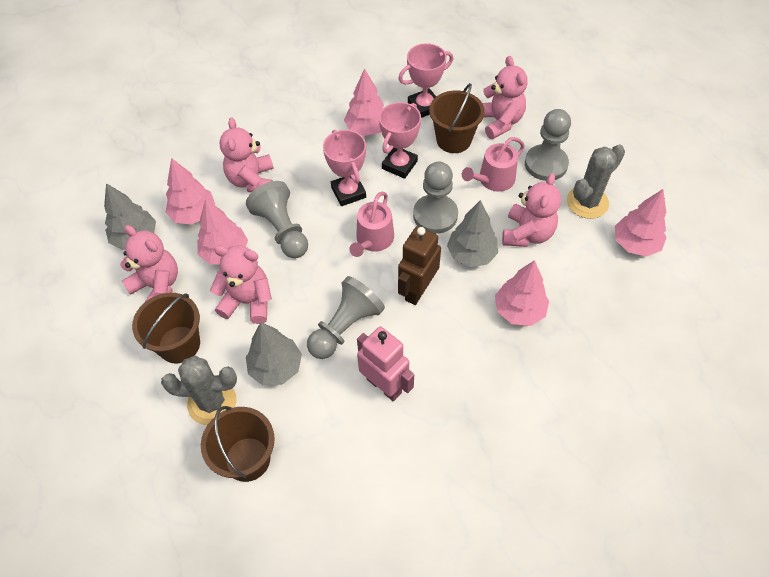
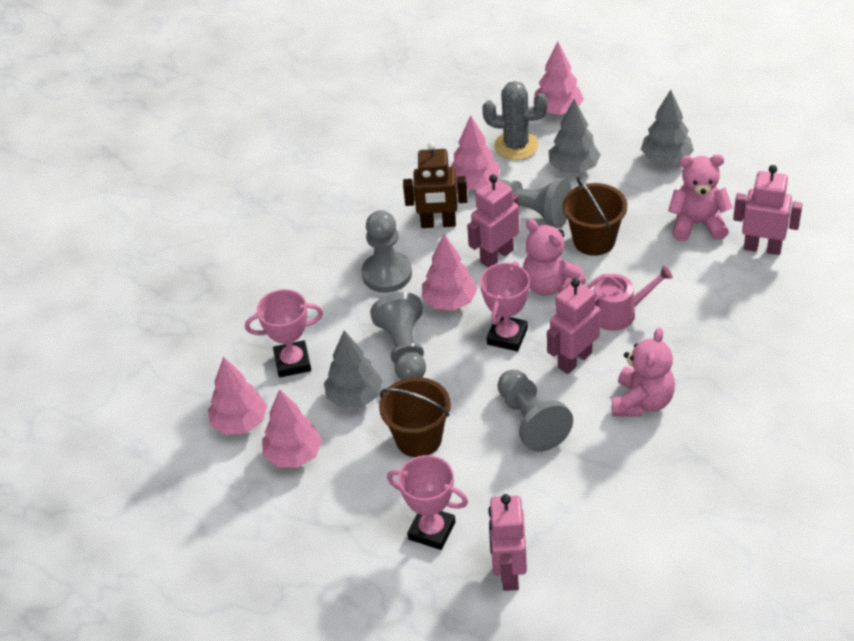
brown bucket: [132,293,200,364] [201,406,275,482] [429,83,485,153] = 3 -> [379,377,451,457] [563,177,627,256] = 2
grey cactus: [161,356,237,425] [567,145,625,219] = 2 -> [482,81,548,160] = 1
pink robot: [357,326,414,402] = 1 -> [467,175,520,268] [488,494,527,591] [547,279,601,374] [733,165,802,255] = 4
pink teddy bear: [120,225,178,302] [210,245,272,324] [220,118,274,193] [482,56,528,139] [502,173,561,247] = 5 -> [523,219,586,296] [612,328,675,416] [668,154,733,241] = 3
pink watering can: [349,192,394,257] [462,137,525,192] = 2 -> [586,266,673,331] = 1

